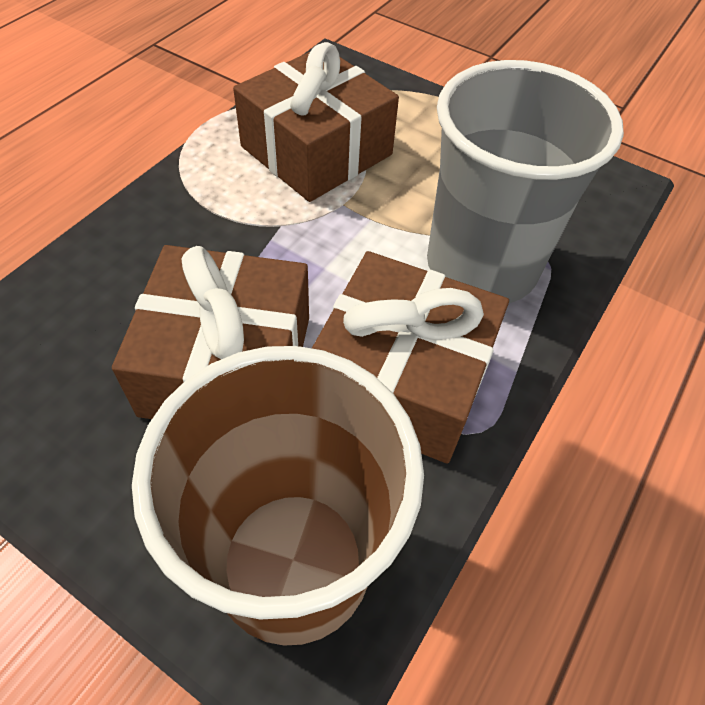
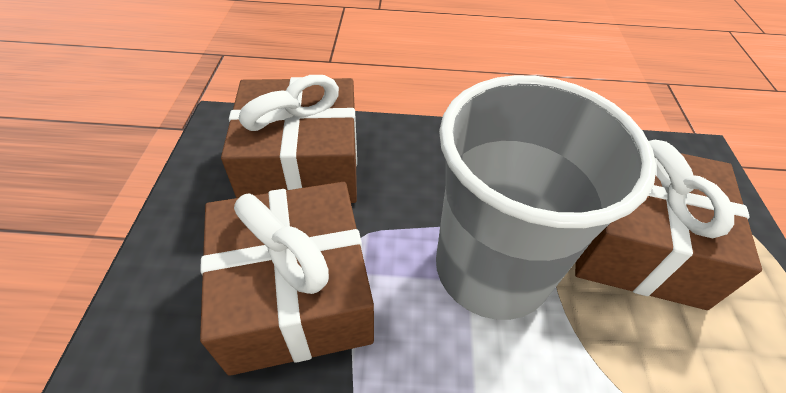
brown cup: [132,346,424,646] = 1 -> none = 0

